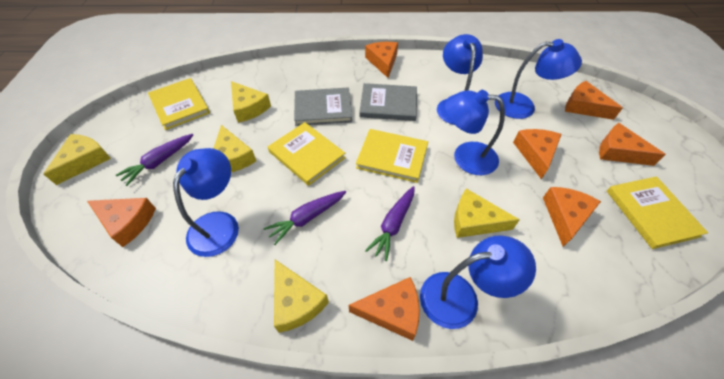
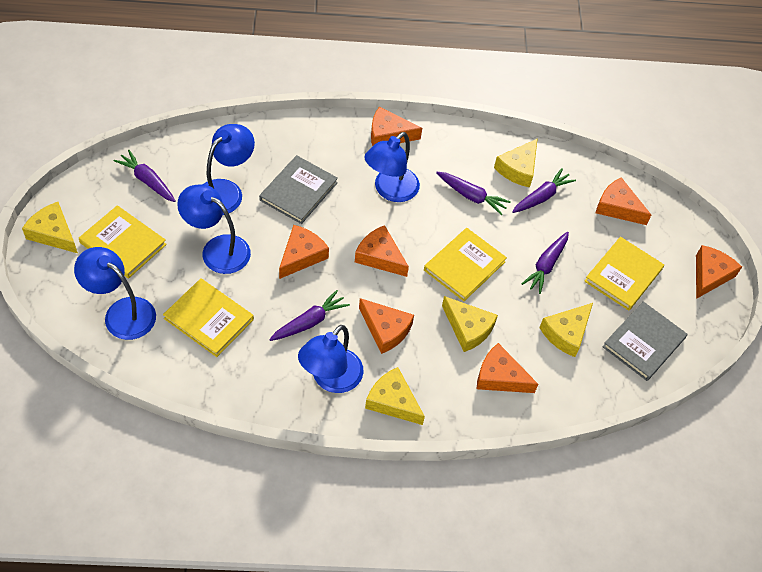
purple carrot: [116,134,193,186] [263,191,346,245] [365,186,415,261] = 3 -> [113,150,175,202] [269,290,350,341] [436,172,511,215] [512,168,576,213] [522,232,569,294] = 5

